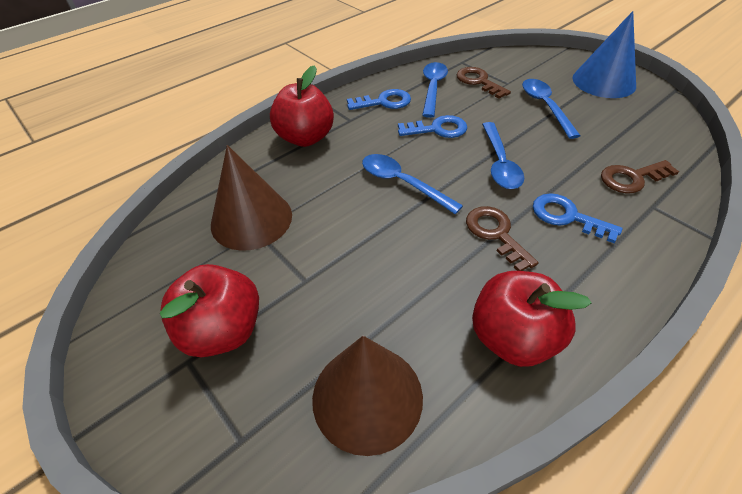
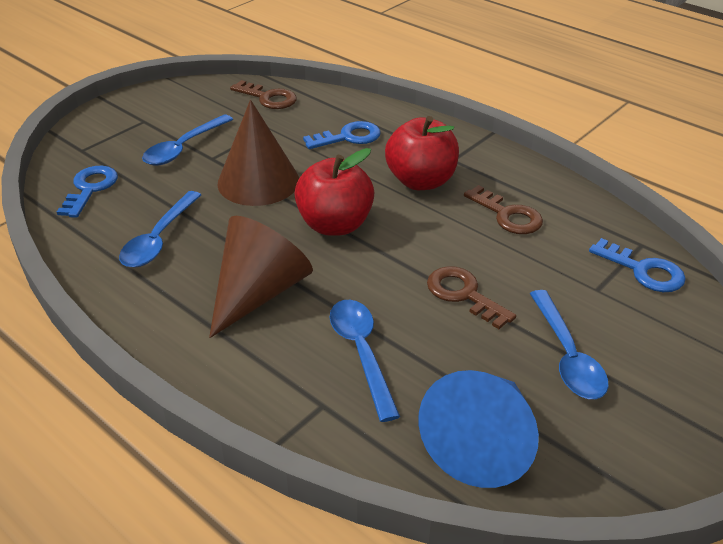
red apple: [160,264,259,357] [270,65,334,147] [472,271,592,367] = 3 -> [294,148,374,236] [385,116,459,190] = 2

